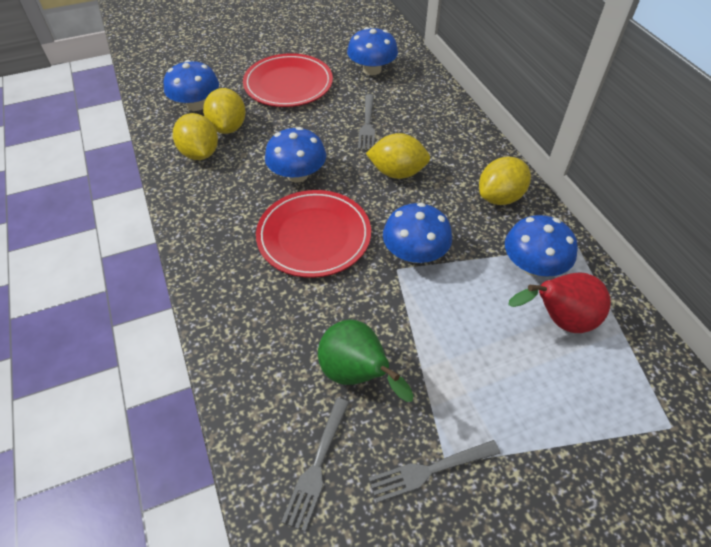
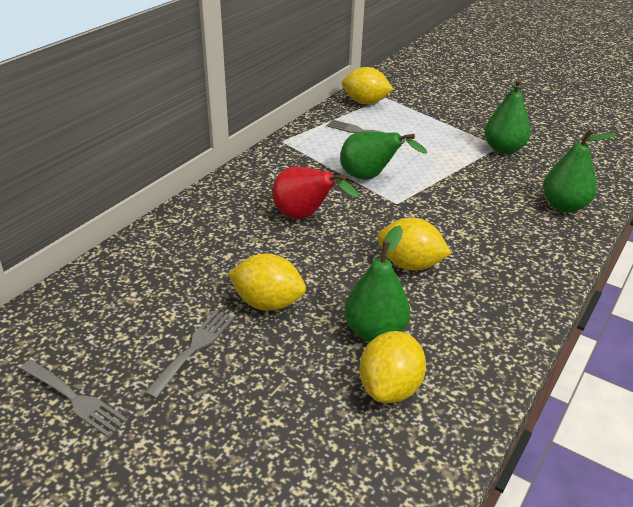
blue mushroom: [163,60,219,111] [265,127,326,183] [347,27,398,75] [383,203,452,263] [505,215,578,277] = 5 -> none = 0
green pear: [318,320,414,402] = 1 -> [340,132,427,180] [344,225,410,342] [484,79,531,154] [543,129,617,212] = 4
red plate: [243,53,333,107] [256,190,371,278] = 2 -> none = 0

